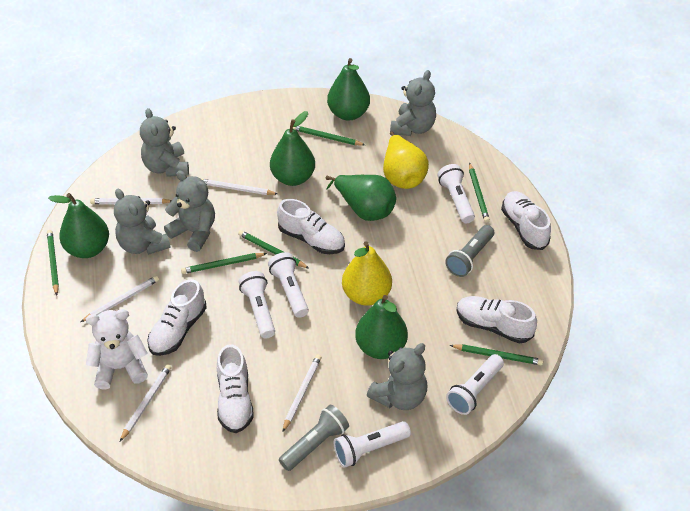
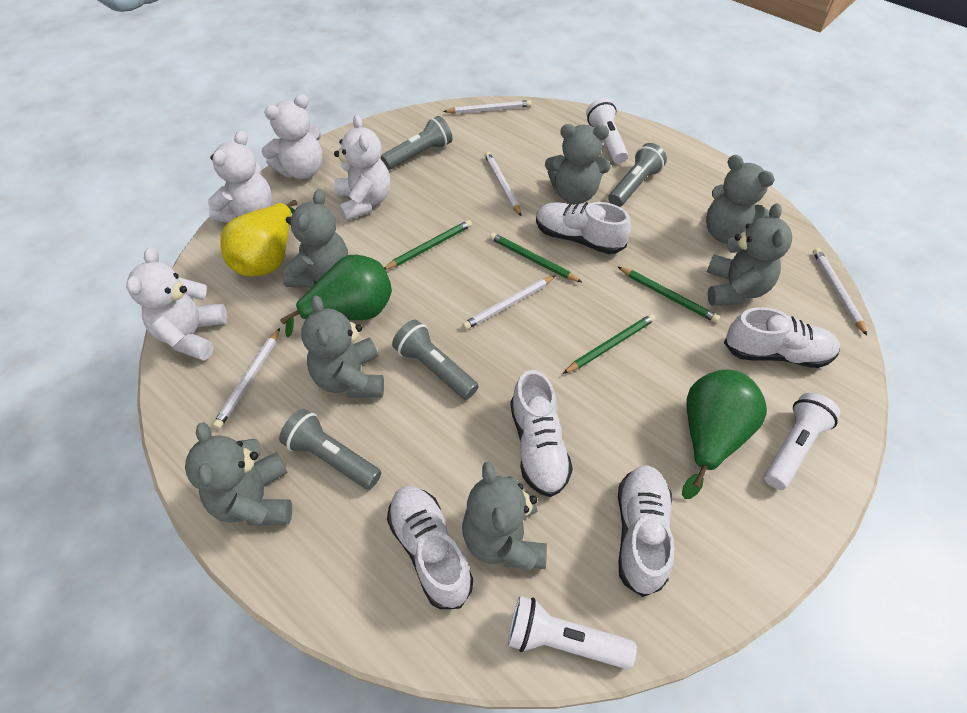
green pear: [48,193,109,258] [270,111,315,186] [326,175,396,221] [327,58,370,121] [355,295,408,359] = 5 -> [280,255,392,337] [682,370,767,499] = 2
green pencil: [47,230,59,295] [181,253,267,274] [238,230,309,268] [293,126,365,146] [450,344,543,365] [469,163,490,223] = 6 -> [384,220,472,270] [489,233,582,282] [563,314,655,374] [617,266,720,323] = 4
grey flashlight: [279,405,349,471] [445,225,494,277] = 2 -> [279,409,381,490] [381,116,452,170] [392,320,479,400] [608,143,667,207] = 4
grey teddy bear: [114,189,171,255] [140,108,189,177] [164,171,215,252] [367,343,427,410] [390,70,436,136] = 5 -> [185,422,292,525] [283,189,348,288] [301,295,384,398] [462,462,547,571] [545,124,611,204] [706,155,775,243] [707,203,792,306] = 7
white flashlight: [239,271,275,339] [268,252,309,318] [334,421,411,468] [437,164,475,223] [446,354,504,415] = 5 -> [508,596,637,669] [586,98,628,164] [764,393,840,490] = 3
white teddy bear: [86,309,148,390] = 1 -> [126,247,227,361] [208,130,272,223] [261,94,322,179] [334,115,390,221] = 4
yellow pear: [342,241,392,306] [383,131,429,189] = 2 -> [220,200,297,277] = 1

